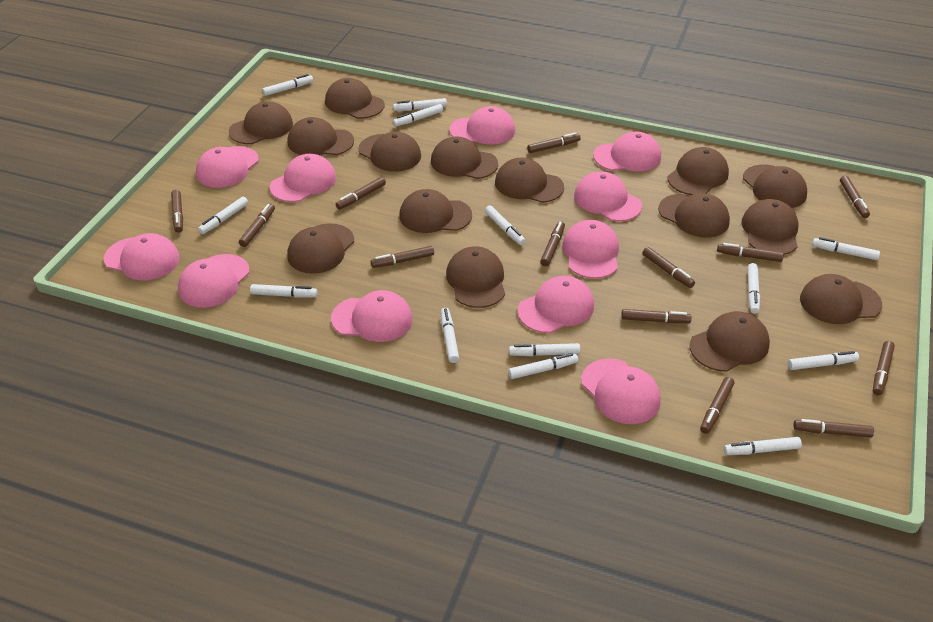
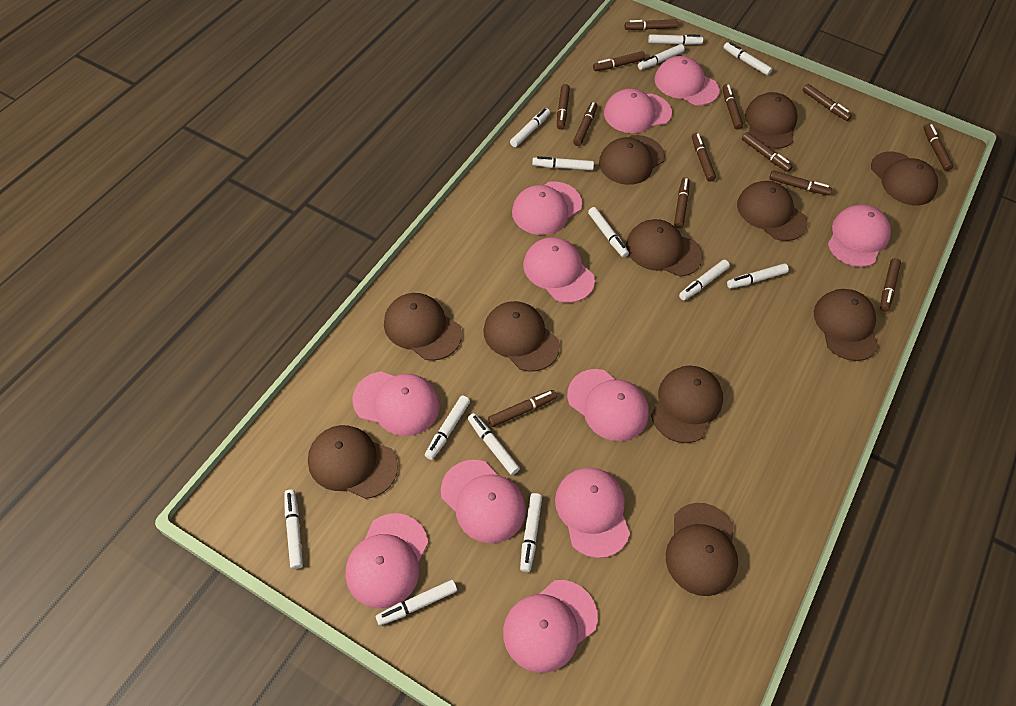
brown cap: [229,101,293,144] [287,223,354,274] [288,117,354,155] [325,78,384,119] [358,132,421,172] [399,189,472,233] [431,136,498,179] [446,246,505,308] [495,158,564,203] [658,193,730,238] [667,147,729,195] [690,311,770,372] [741,199,798,255] [743,165,807,208] [800,274,882,324] = 15 -> [308,425,398,499] [384,293,462,361] [483,301,560,372] [599,135,665,185] [626,219,703,277] [651,366,723,443] [666,503,738,596] [737,181,807,241] [745,92,798,149] [814,289,879,361] [871,152,938,205] = 11

